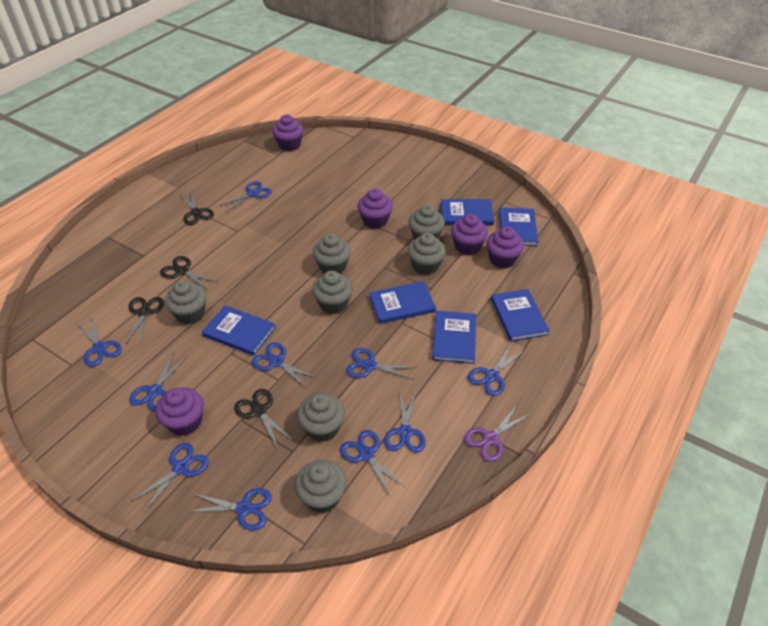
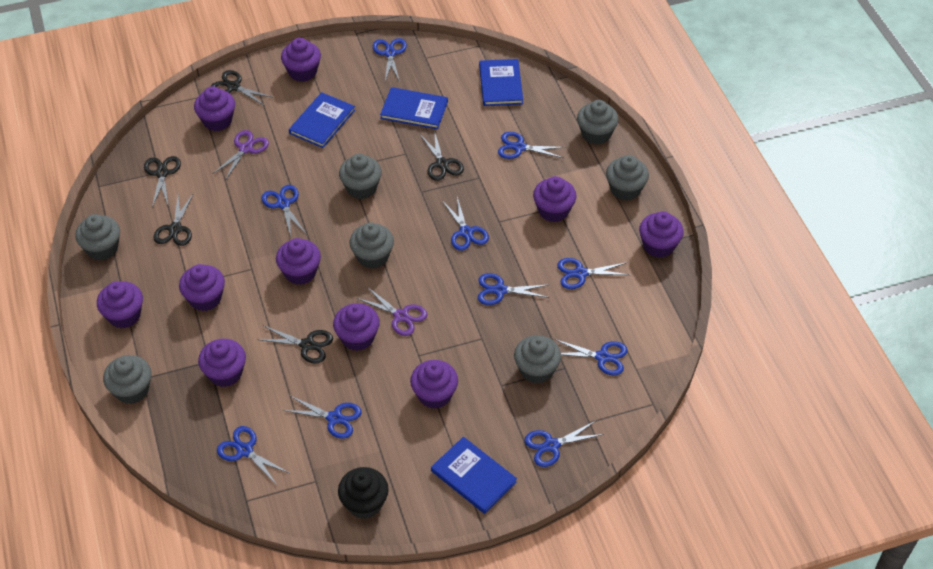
black cupcake: none = 0 -> [338,467,389,519] = 1
black scissors: [125,297,164,345] [160,256,218,290] [180,190,214,225] [234,389,292,449] = 4 -> [144,156,181,207] [153,193,194,246] [211,70,274,106] [257,326,333,363] [421,130,464,181] = 5
blue book: [202,305,276,356] [369,281,436,324] [432,311,476,364] [441,199,494,225] [491,289,550,342] [499,207,538,246] = 6 -> [289,92,355,148] [380,87,448,129] [431,437,517,514] [479,59,523,106] = 4
purple cupcake: [155,387,204,436] [272,115,303,151] [357,189,393,229] [451,214,488,255] [486,227,524,268] = 5 -> [97,281,143,328] [179,264,225,311] [194,87,235,131] [198,339,246,387] [276,238,321,285] [281,38,321,82] [333,303,380,351] [410,360,458,409] [533,176,577,222] [639,211,684,258] = 10
purple scissors: [464,405,531,462] = 1 -> [213,130,269,181] [357,287,427,336] = 2

